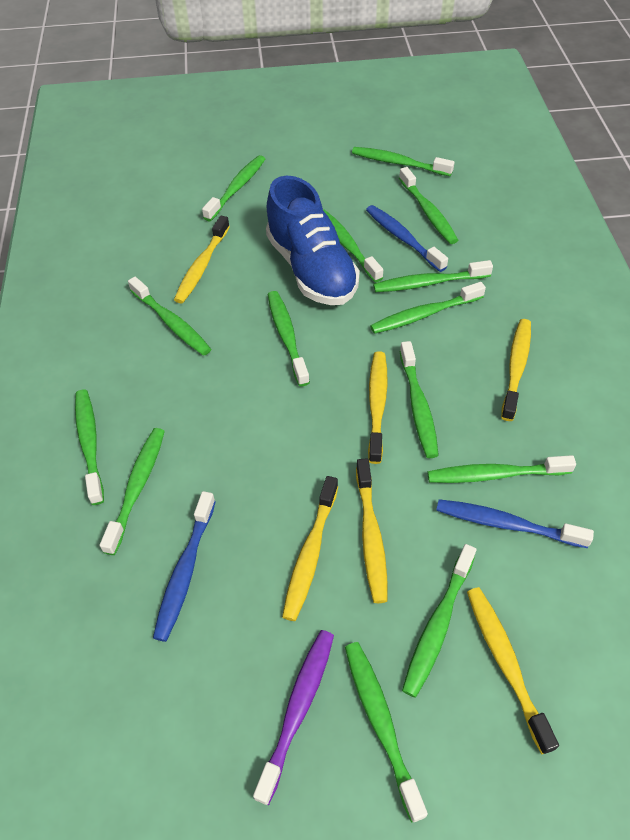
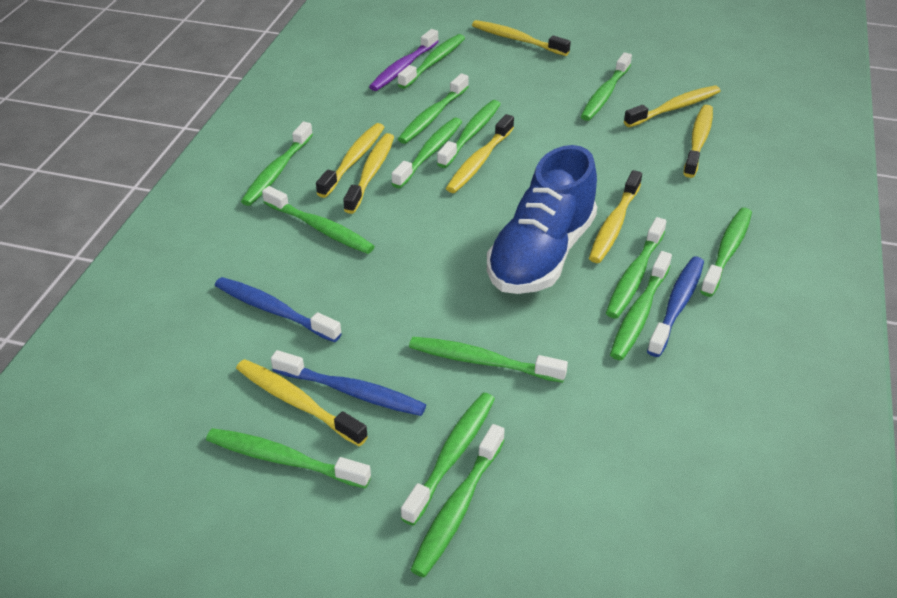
yellow toothbrush: [174,216,230,304] [282,476,338,621] [356,458,388,603] [368,351,388,464] [467,587,559,754] [501,319,531,421] = 6 -> [236,359,368,446] [316,123,384,198] [343,133,394,214] [446,114,514,193] [472,20,571,56] [589,170,642,263] [624,85,721,127] [683,105,713,178] = 8

